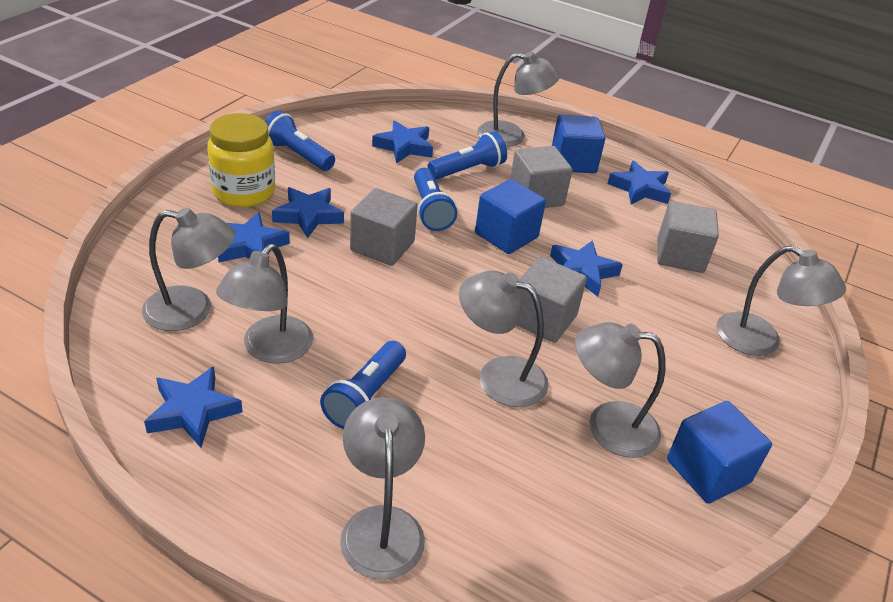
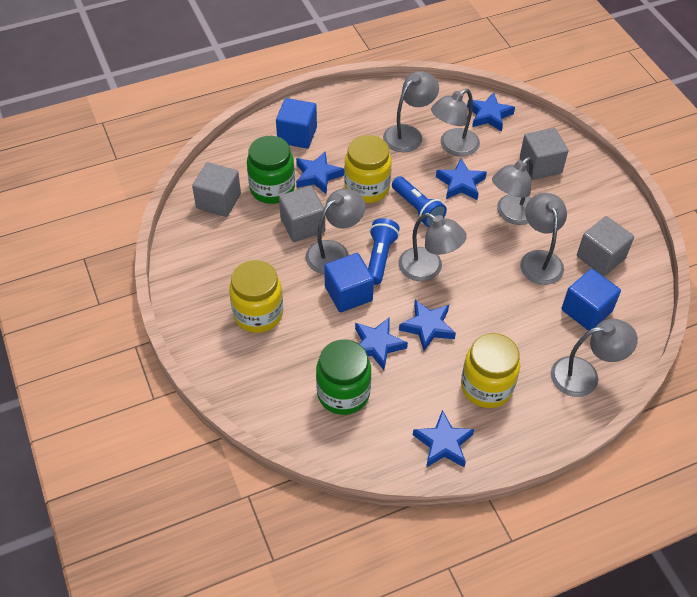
blue flashlight: [265,111,335,171] [320,341,406,429] [414,168,457,231] [428,131,507,180] = 4 -> [368,218,400,285] [392,176,447,227] = 2
green jar: none = 0 -> [247,136,295,204] [316,339,371,415] = 2
yellow jar: [207,113,275,207] = 1 -> [229,260,283,333] [344,135,392,203] [461,333,520,408] = 3

